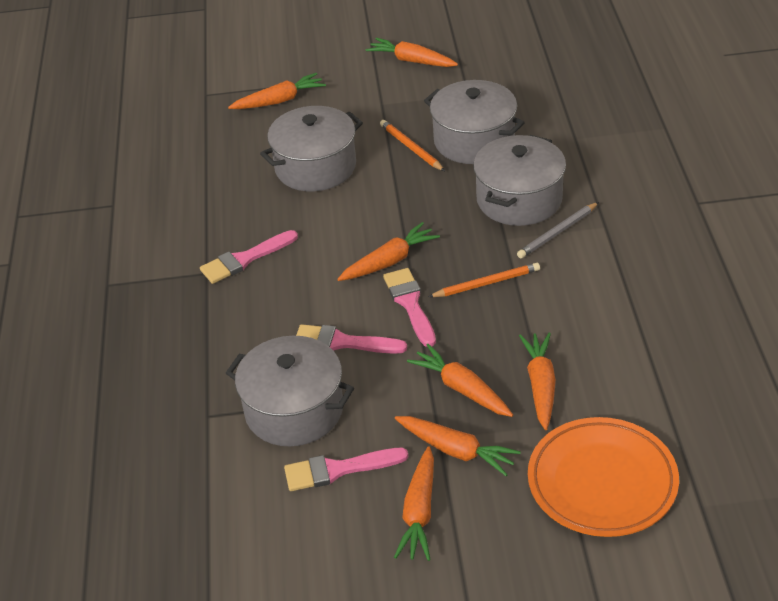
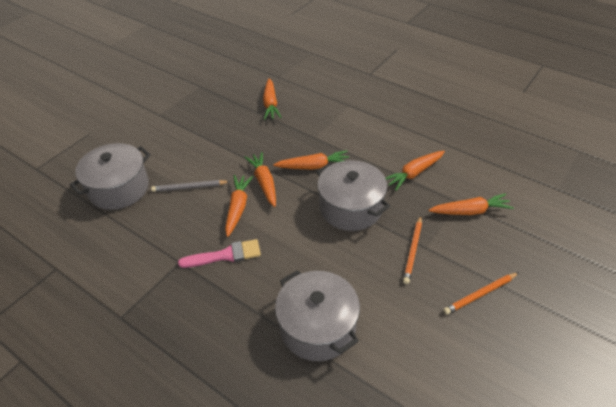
grey pot: [226,336,354,446] [260,106,363,191] [424,80,525,164] [473,135,566,226] = 4 -> [70,143,151,210] [275,270,360,361] [317,160,390,231] = 3
orange carrot: [228,73,326,109] [337,222,440,281] [366,38,458,67] [394,446,434,561] [395,416,521,476] [407,344,513,417] [519,333,556,430] = 7 -> [225,175,253,237] [244,152,276,207] [263,78,282,120] [273,150,349,170] [386,151,445,191] [428,193,514,215] = 6
orange plate: [528,417,679,537] = 1 -> none = 0
pink brush: [200,230,298,284] [284,448,408,491] [296,324,407,354] [383,268,436,347] = 4 -> [178,239,261,268] = 1

